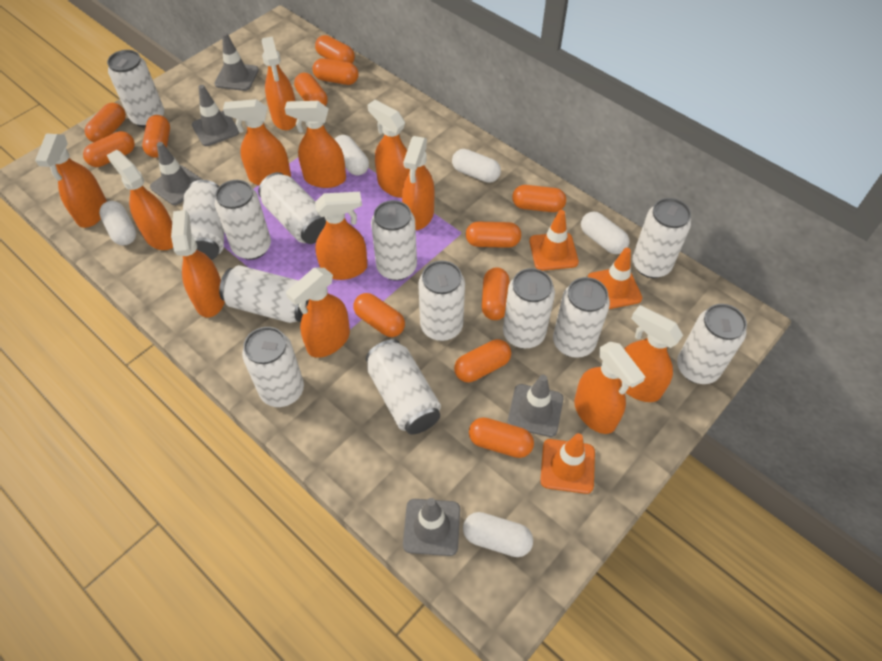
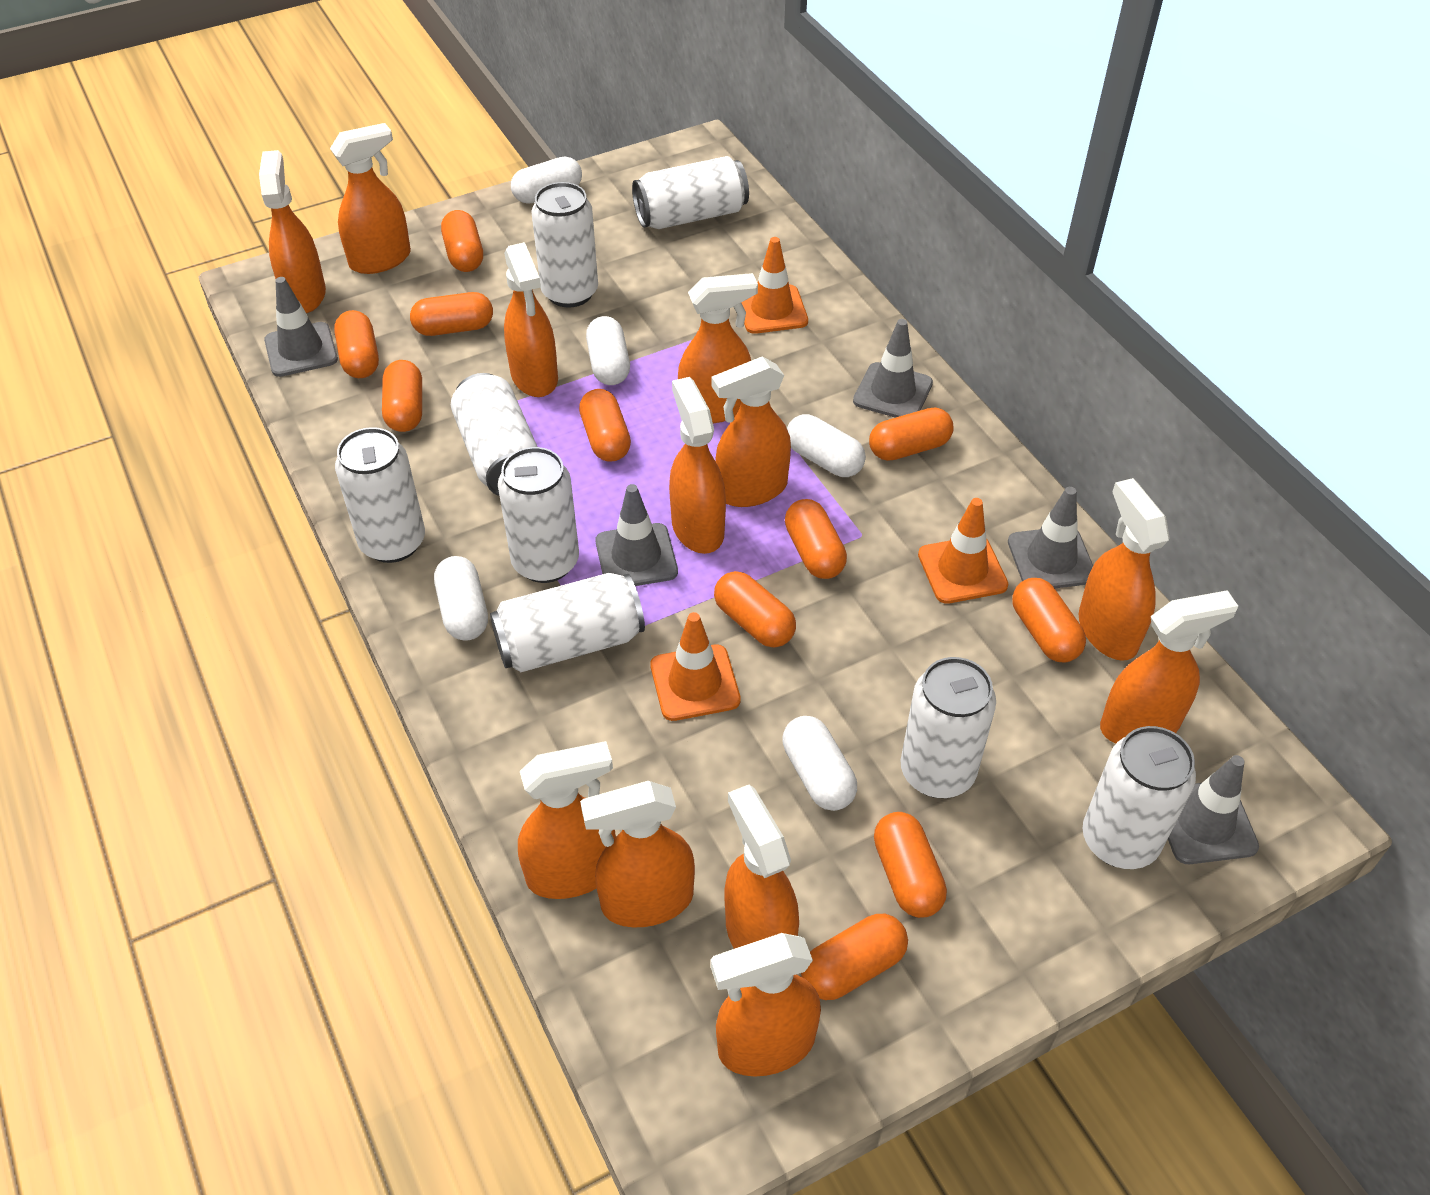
orange capsule: [83,131,135,167] [85,103,126,143] [142,115,170,158] [294,73,328,106] [312,58,359,85] [315,35,355,63] [353,293,405,337] [454,339,511,382] [466,222,521,248] [469,417,534,458] [482,267,510,320] [512,185,566,212] = 12 -> [334,310,379,378] [382,360,422,432] [410,292,493,336] [441,210,483,272] [579,389,631,462] [714,571,796,647] [785,499,847,579] [801,914,908,1000] [869,407,954,461] [874,812,947,918] [1012,578,1086,662] = 11
white can: [107,50,164,127] [183,180,224,260] [215,180,271,260] [219,265,309,323] [242,327,304,407] [258,172,326,244] [366,339,441,435] [371,200,417,281] [418,261,465,341] [503,268,555,348] [553,277,610,358] [632,198,691,278] [677,304,747,384] = 13 -> [335,427,425,563] [451,373,537,496] [490,573,645,672] [498,447,579,583] [532,182,598,308] [632,156,749,229] [901,657,996,798] [1082,726,1196,869] = 8

